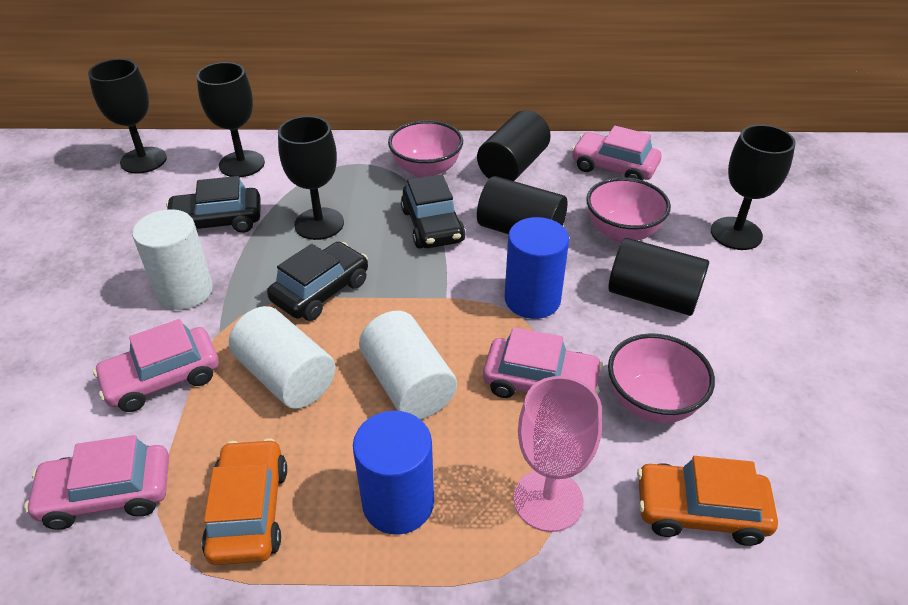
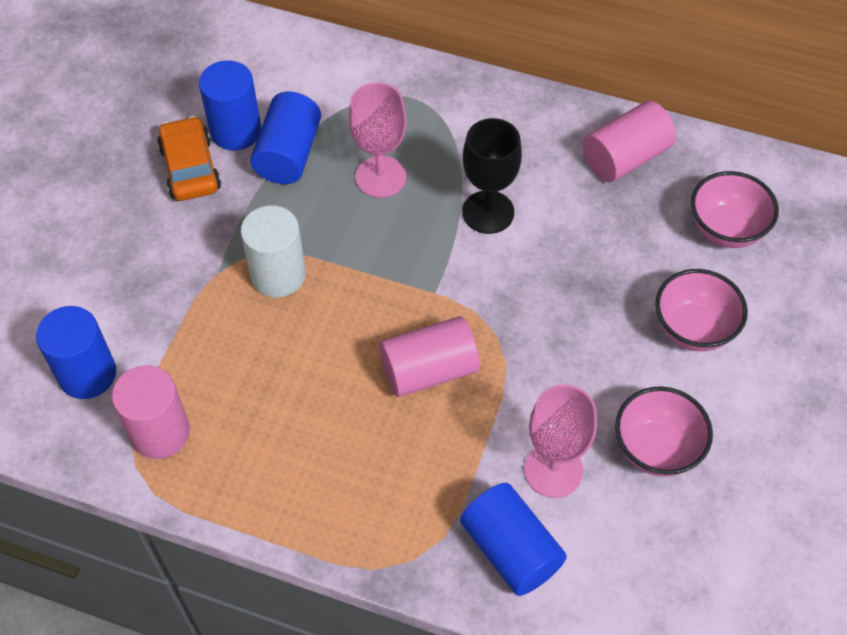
black car: [166,176,260,233] [267,242,368,321] [401,174,466,249] = 3 -> none = 0
black cylinder: [477,110,551,181] [477,176,567,234] [608,238,709,316] = 3 -> none = 0
black goblet: [88,59,167,174] [197,62,265,177] [278,116,344,240] [711,125,796,250] = 4 -> [462,118,522,234] = 1
blue cylinder: [353,411,434,535] [505,217,569,319] = 2 -> [36,306,116,399] [199,60,262,150] [250,92,321,184] [460,483,567,596] = 4
orange car: [202,438,287,565] [637,456,778,546] = 2 -> [157,116,221,201] = 1
pink car: [25,435,169,530] [93,319,219,412] [483,327,603,398] [571,126,661,180] = 4 -> none = 0
pink cylinder: none = 0 -> [112,365,190,459] [379,316,480,397] [583,101,676,182] = 3
pink goblet: [513,376,602,532] = 1 -> [349,82,407,198] [524,384,597,498] = 2
white cylinder: [132,209,213,310] [229,306,335,409] [359,311,457,420] = 3 -> [241,205,306,298] = 1

